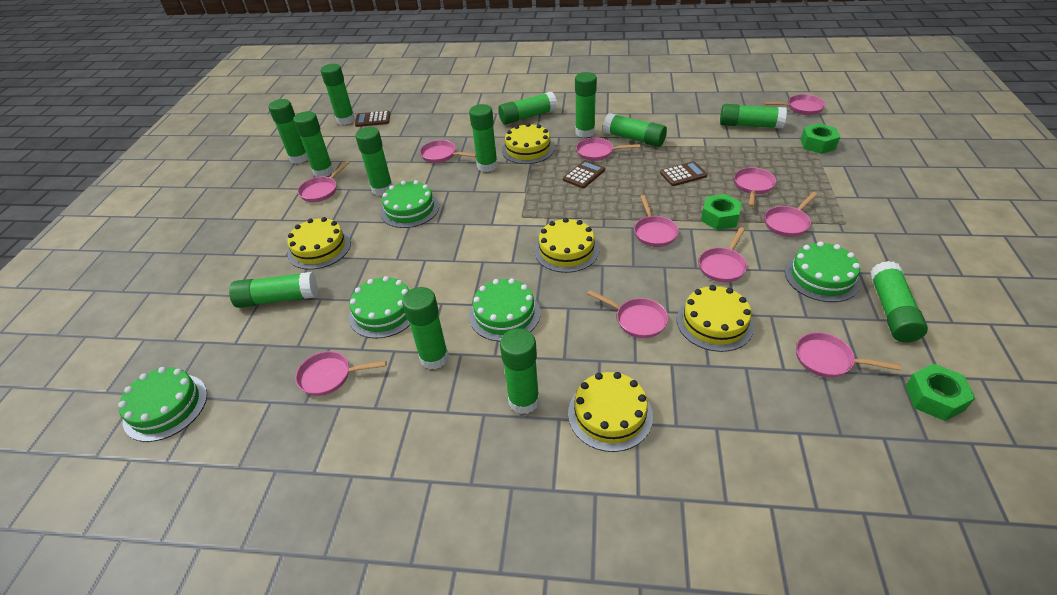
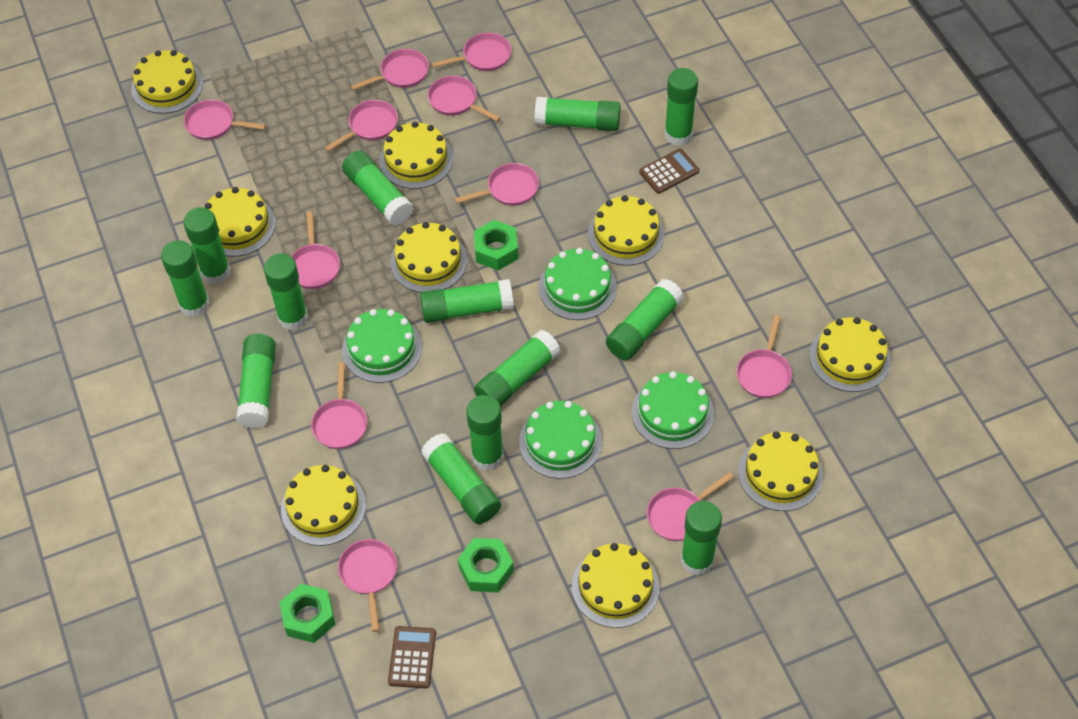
brown calculator: [355,111,390,127] [563,160,605,188] [660,161,708,186] = 3 -> [388,626,436,689] [639,149,699,194] = 2
green cake: [118,367,207,442] [349,276,410,338] [380,180,439,228] [469,278,541,341] [785,241,861,302] = 5 -> [342,309,422,383] [519,401,602,479] [539,248,617,320] [632,371,714,449] = 4
yellow cake: [287,217,351,270] [502,123,555,164] [534,218,599,273] [568,372,653,452] [677,285,754,352] = 5 -> [131,50,203,114] [204,187,276,257] [281,465,366,546] [379,122,453,189] [390,222,467,293] [572,543,660,628] [588,195,665,266] [738,431,823,511] [809,317,891,392] = 9

